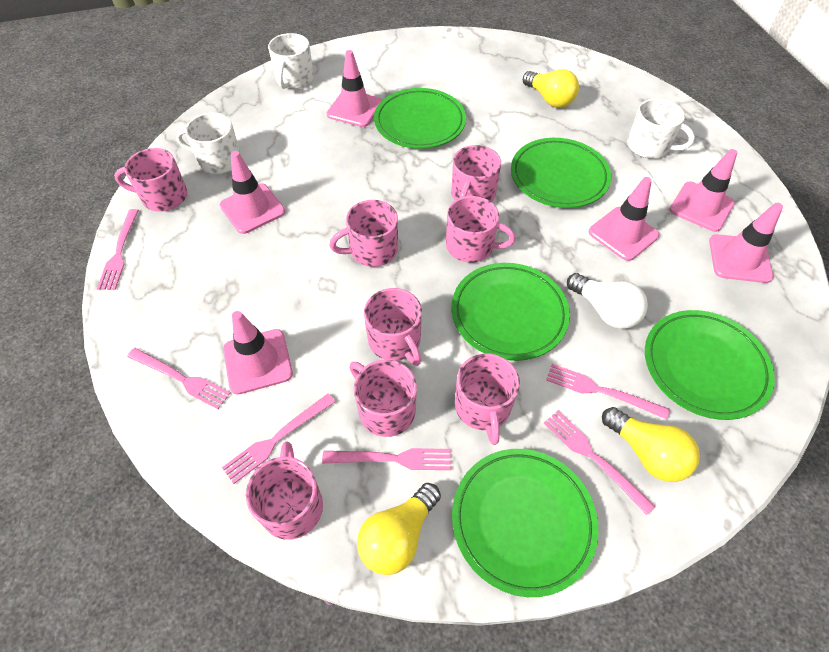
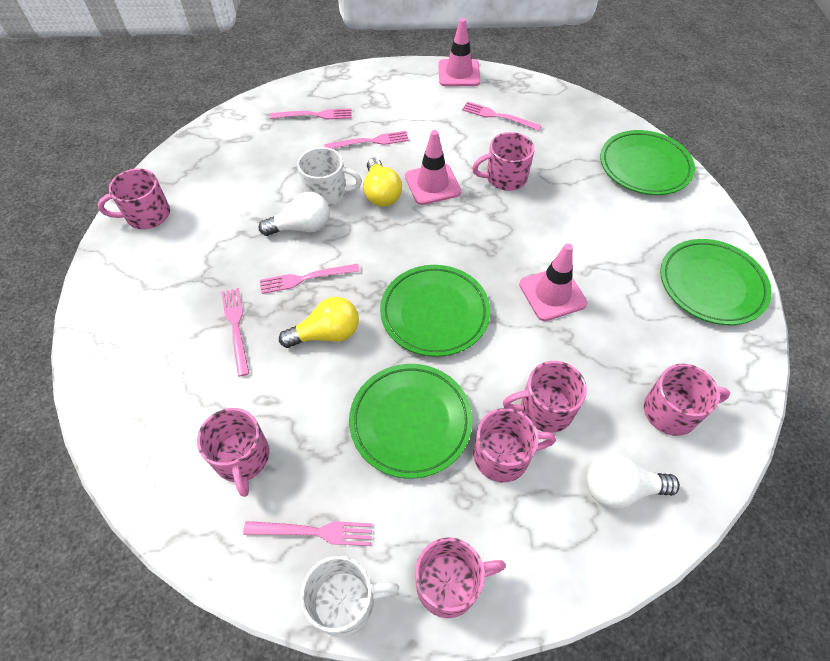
green plate: [374,88,466,149] [452,263,570,361] [452,449,598,597] [511,138,611,208] [645,310,775,420] = 5 -> [349,364,473,478] [380,265,490,357] [600,130,695,195] [660,239,772,325] = 4
pink mug: [114,148,187,212] [246,441,323,540] [329,200,398,267] [349,360,417,437] [364,288,422,366] [446,196,516,263] [451,145,501,202] [455,353,520,445] = 8 -> [98,168,170,229] [197,408,269,497] [415,537,506,618] [472,132,535,191] [473,408,556,482] [503,361,587,433] [644,364,730,436] = 7
pink traffic cone: [220,151,285,234] [223,311,293,395] [327,50,382,127] [589,177,659,261] [670,149,738,232] [709,203,783,283] = 6 -> [405,130,461,205] [438,18,481,86] [519,243,587,321] = 3
white light bulb: [567,273,648,329] = 1 -> [259,192,330,236] [586,454,680,509] = 2
white mug: [176,113,241,174] [268,33,314,89] [627,98,695,159] = 3 -> [297,147,362,206] [300,556,399,637] = 2
yellow light bulb: [357,483,441,575] [523,69,579,108] [602,407,700,482] = 3 -> [279,297,359,348] [363,158,402,207] = 2

